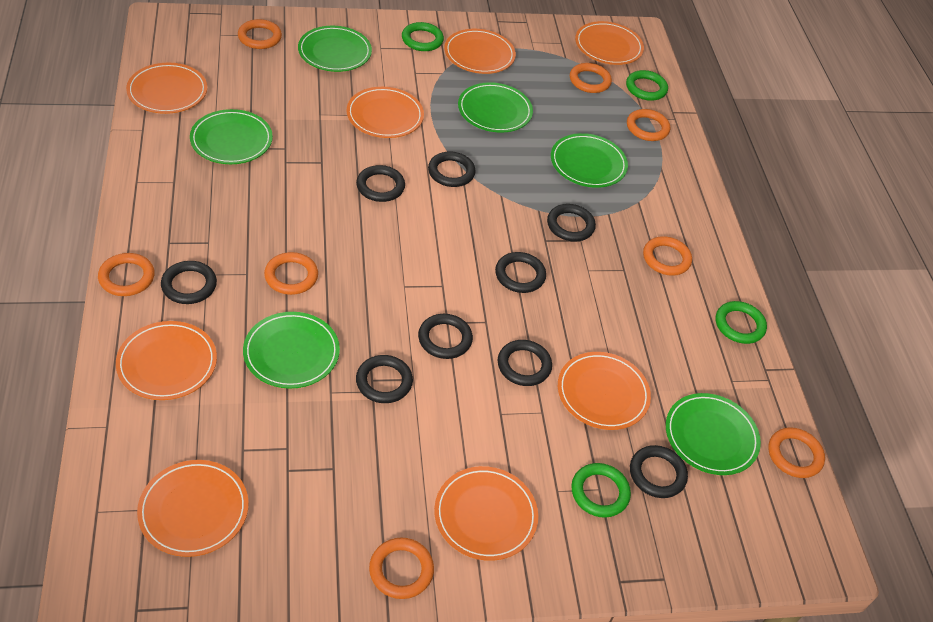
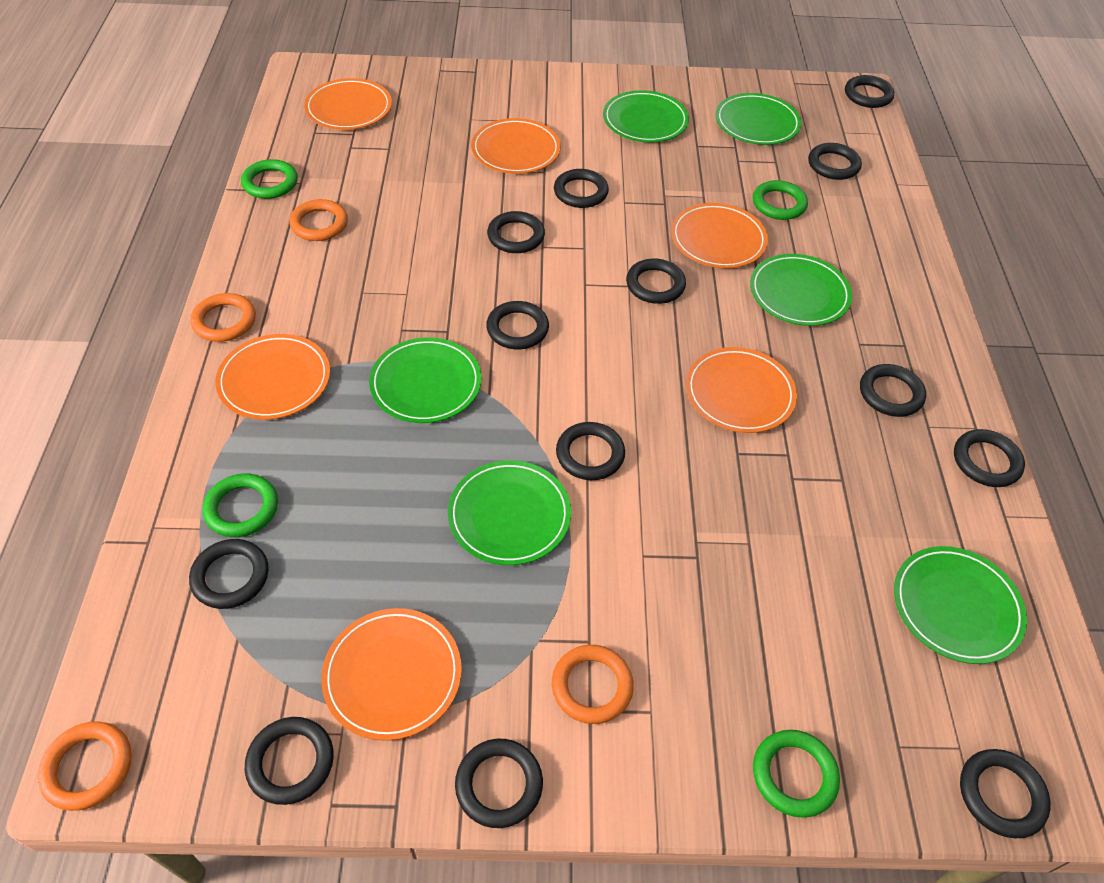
black ring: [161,261,217,304] [356,165,405,202] [356,355,413,403] [418,314,473,359] [428,151,476,187] [495,252,546,293] [498,340,552,386] [547,204,596,242] [630,445,688,498] = 9 -> [189,539,269,609] [245,717,334,805] [455,739,543,828] [486,301,549,349] [487,211,545,253] [554,169,609,208] [556,422,625,480] [626,259,686,304] [808,143,862,180] [845,75,894,108] [860,364,926,417] [954,429,1025,487] [960,749,1051,838] = 13
orange plate: [116,321,217,400] [126,63,207,114] [137,460,249,557] [347,87,424,138] [434,466,538,561] [444,29,516,74] [558,352,651,430] [575,21,644,65] = 8 -> [215,334,330,420] [304,78,392,130] [321,608,462,741] [471,118,561,174] [671,203,768,268] [686,347,797,433] = 6
orange ring: [98,253,155,296] [238,19,282,49] [264,252,318,295] [369,538,434,599] [570,63,612,93] [627,109,670,141] [643,236,692,276] [768,427,825,478] = 8 -> [38,721,131,811] [191,293,256,342] [289,199,348,241] [552,645,634,724] = 4

